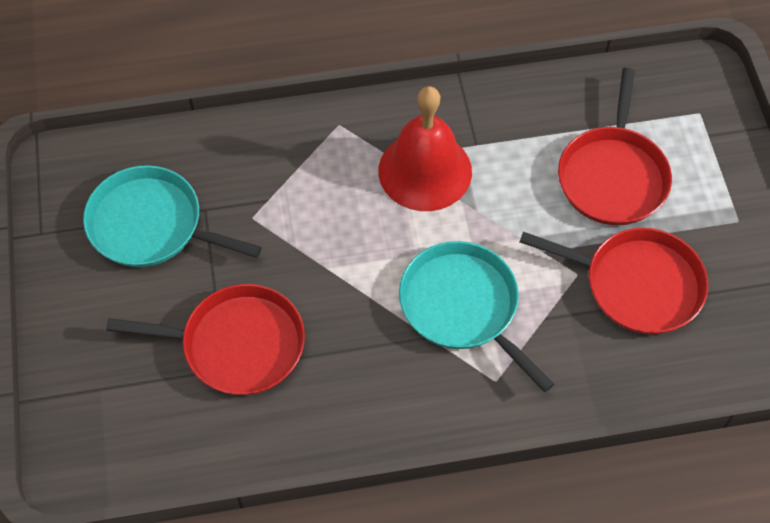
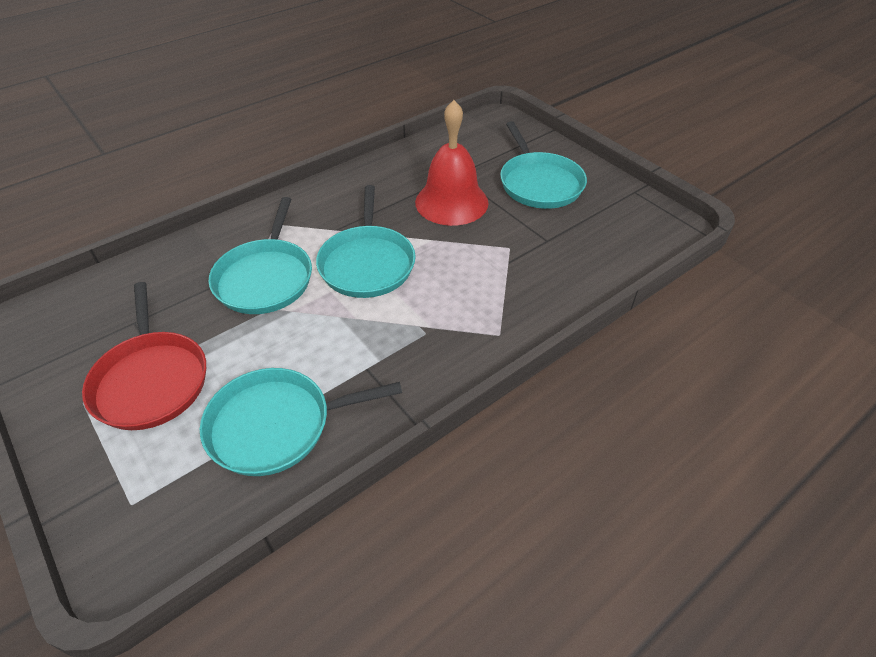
red pan: [106,284,305,395] [520,228,708,335] [558,68,672,225] = 3 -> [82,282,206,430] = 1
turquoise pan: [83,165,262,267] [399,241,554,392] = 2 -> [200,368,402,476] [209,197,312,314] [316,185,416,298] [500,121,587,209] = 4

